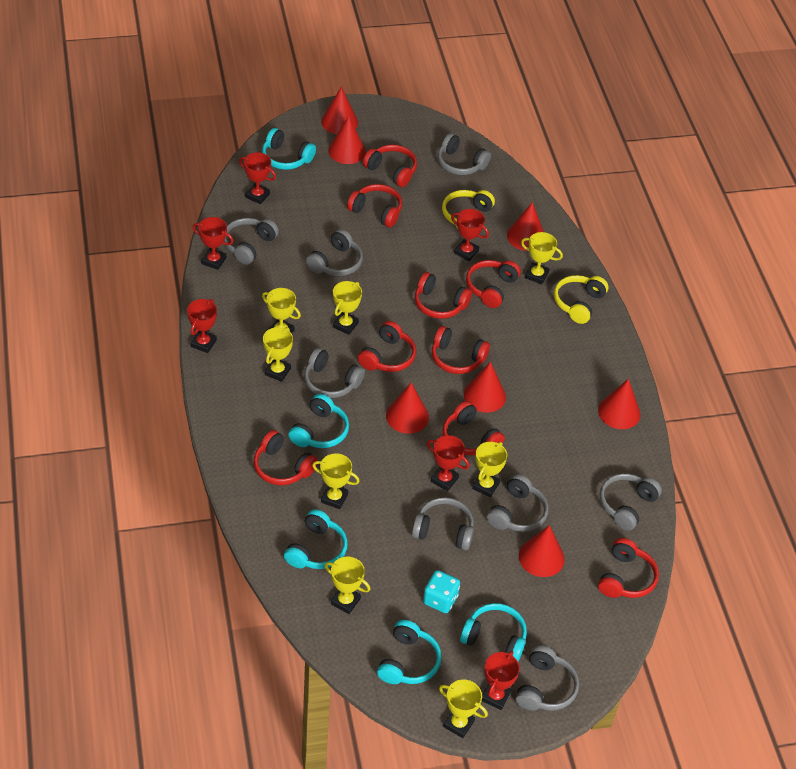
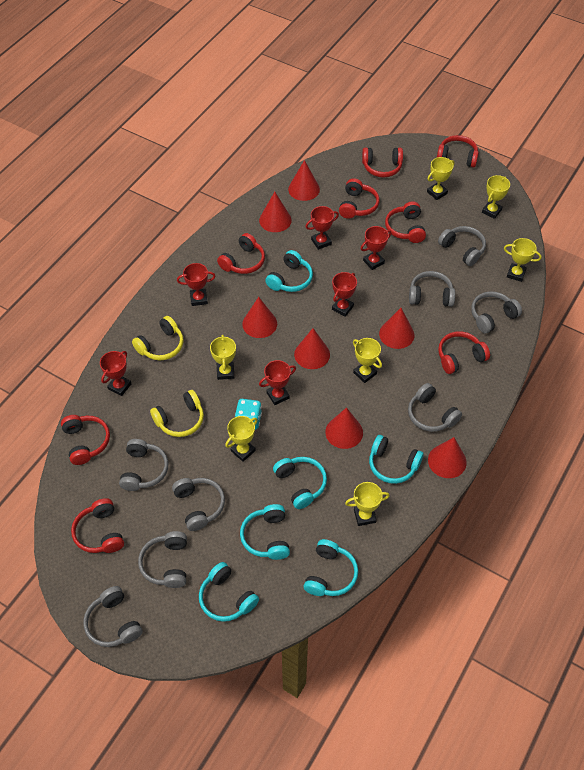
red headphones: [254,430,318,485] [347,184,402,228] [358,321,416,372] [363,144,417,187] [415,272,472,319] [432,326,490,374] [443,401,505,455] [466,260,521,308] [598,538,659,598] = 9 -> [61,415,110,465] [71,498,124,553] [217,233,265,274] [339,178,380,219] [362,147,403,178] [385,201,426,243] [437,135,479,168] [438,331,490,374] = 8
turquoise headphones: [262,128,316,170] [284,509,348,569] [288,394,349,448] [377,620,442,684] [460,603,527,661] = 5 -> [199,562,259,622] [240,504,290,560] [265,250,313,292] [273,457,327,509] [304,539,358,596] [369,435,424,484] = 6
yellow trophy: [262,288,301,334] [263,327,293,382] [312,453,360,509] [325,557,370,614] [333,281,362,335] [439,679,488,738] [472,442,507,497] [521,232,563,284] = 8 -> [210,335,236,380] [225,416,258,462] [345,482,390,526] [353,338,382,383] [427,157,454,200] [482,175,510,219] [504,238,542,282] = 7

